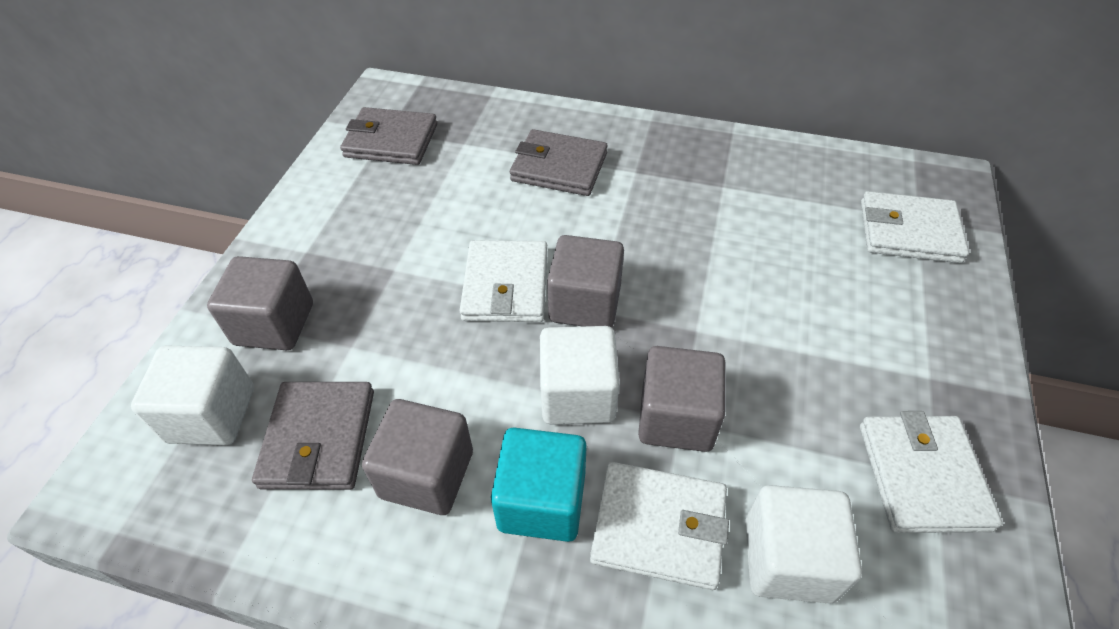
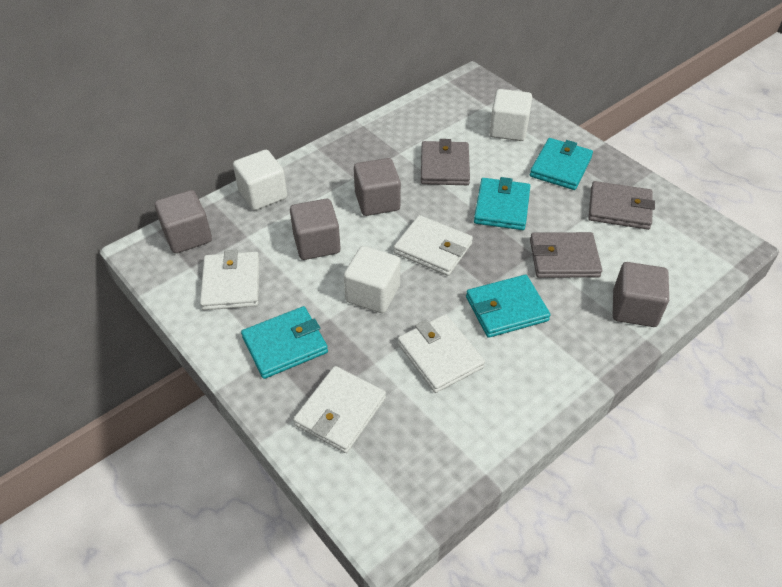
turquoise cube: [491,428,587,542] = 1 -> none = 0
turquoise wallet: none = 0 -> [241,306,328,379] [466,275,551,338] [474,177,530,230] [530,138,593,190] = 4

